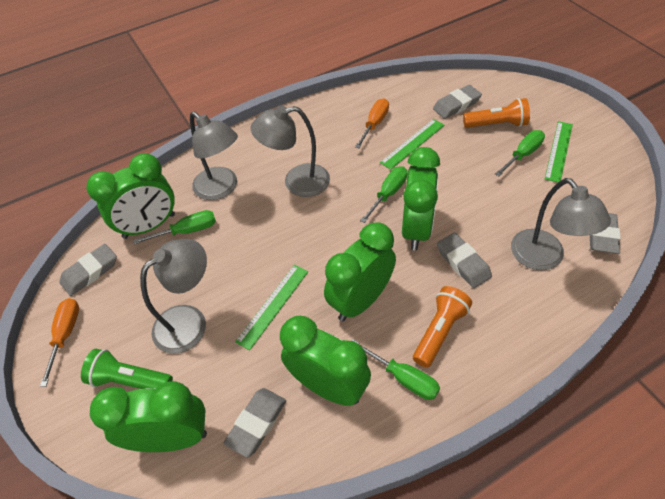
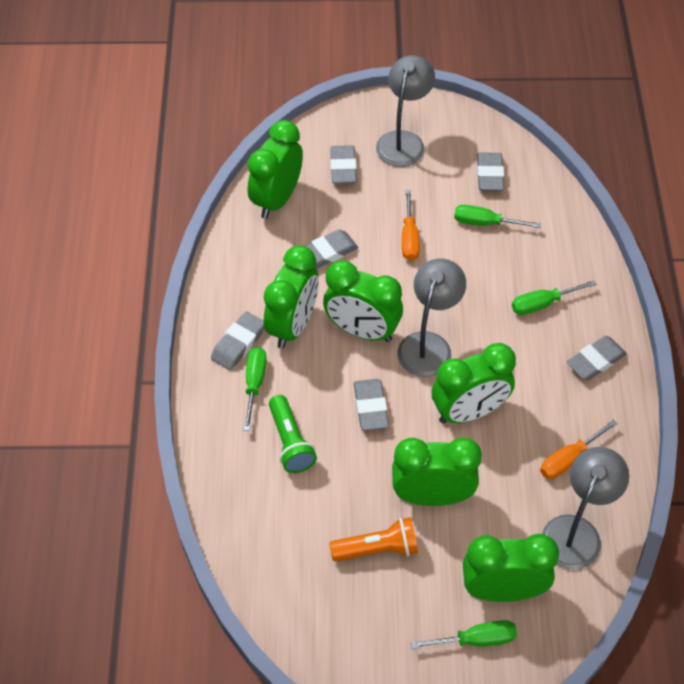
green clock: [86,153,175,239] [90,381,207,452] [280,316,371,406] [324,222,396,321] [402,147,440,250] = 5 -> [248,120,303,219] [264,245,319,348] [323,260,403,342] [392,437,482,506] [431,343,516,424] [463,534,559,602] = 6
green ruler: [235,265,308,351] [380,119,444,170] [545,121,573,182] = 3 -> none = 0
grey eraser: [59,244,117,296] [224,388,286,458] [433,85,482,119] [437,233,492,288] [590,213,621,254] = 5 -> [211,311,264,370] [306,229,358,269] [330,145,357,184] [354,379,389,430] [477,152,504,191] [567,336,627,380] = 6
grey lamp: [140,239,207,354] [190,112,238,200] [251,106,330,197] [511,178,611,270] = 4 -> [376,55,435,167] [397,258,466,377] [542,447,629,569] = 3
orange flashlight: [413,286,472,368] [463,98,530,128] = 2 -> [329,517,418,561] = 1

